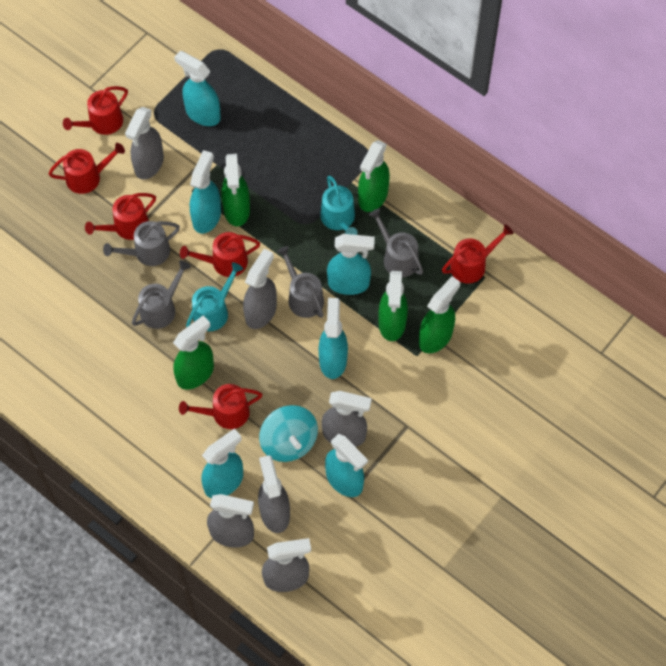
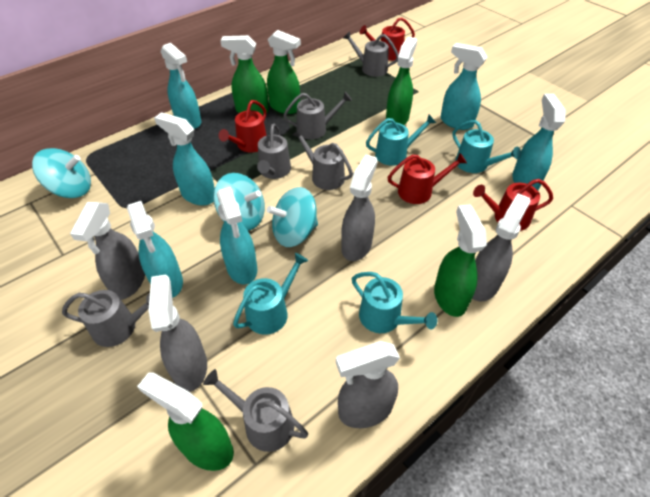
grey spray bottle: [125,107,164,180] [207,494,254,548] [243,249,277,329] [258,455,290,533] [262,538,311,592] [322,391,372,447] = 6 -> [70,202,145,300] [148,274,207,392] [336,341,400,428] [341,155,378,261] [472,193,531,302] = 5
grey watering can: [103,221,180,266] [132,260,191,329] [277,246,324,318] [369,209,423,277] = 4 -> [62,290,150,347] [203,369,308,452] [257,124,291,179] [283,92,352,140] [293,128,353,190] [343,31,399,77] = 6
red watering can: [48,143,125,194] [63,86,128,135] [85,193,156,240] [179,384,263,429] [180,232,260,277] [442,224,514,284] = 6 -> [219,100,267,153] [359,17,415,61] [388,153,467,204] [473,179,553,231] = 4
turquoise spinning top: [259,405,318,462] = 1 -> [32,148,91,198] [213,173,265,231] [267,187,318,247] = 3
turquoise watering can: [186,262,243,331] [320,176,358,235] = 2 -> [233,253,308,335] [352,272,437,333] [366,114,436,166] [452,120,521,173] = 4

